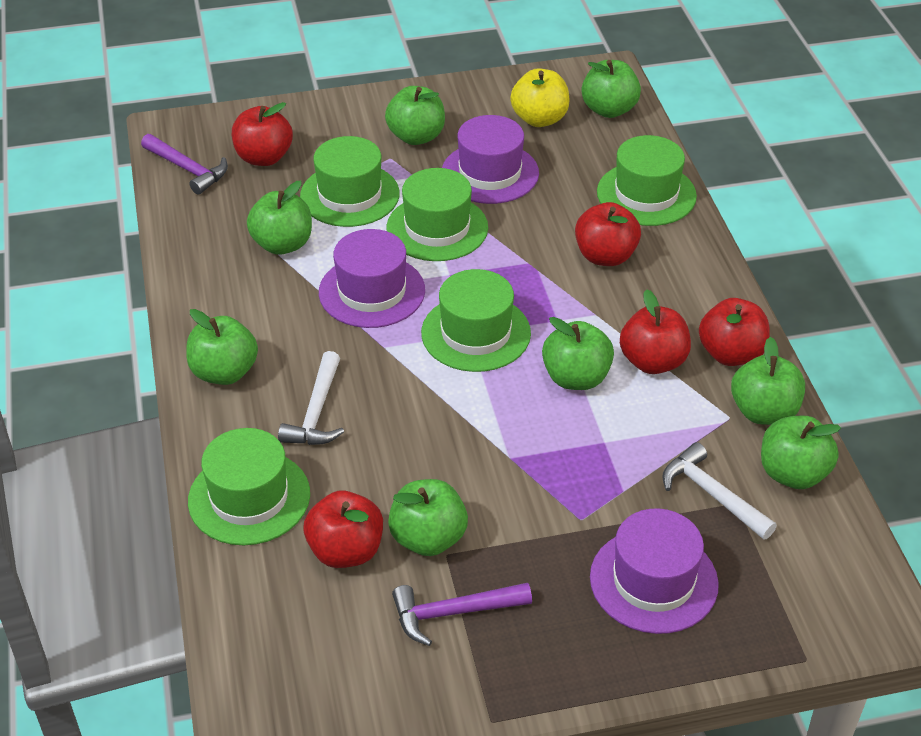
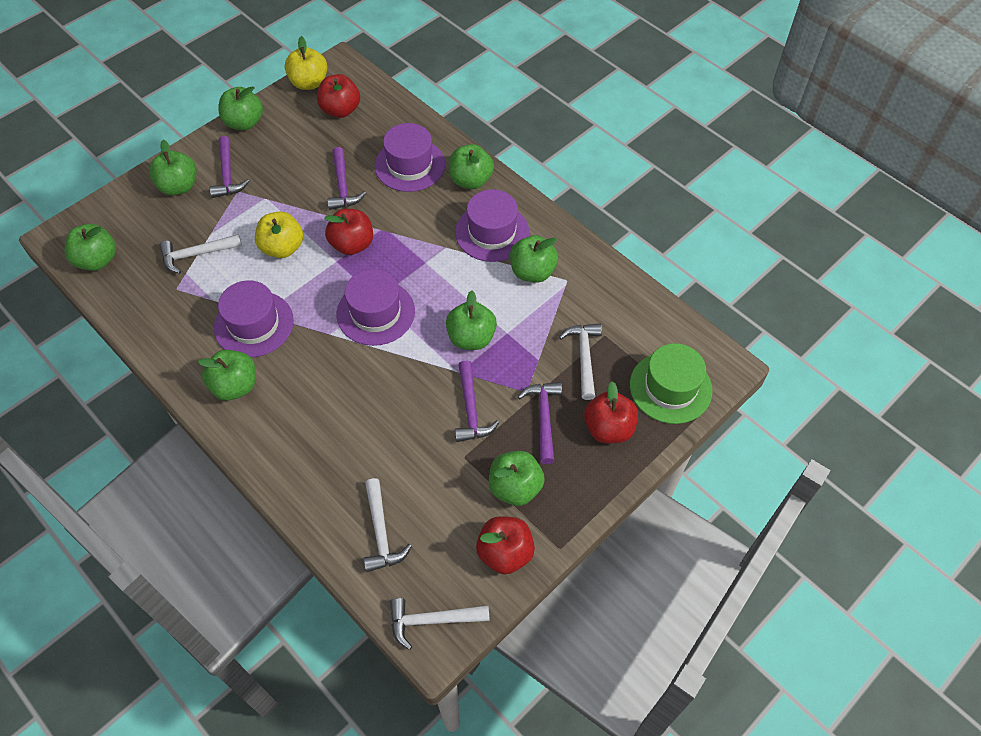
green hat: [188,428,310,545] [300,136,400,227] [386,168,488,261] [421,269,531,372] [597,135,697,226] = 5 -> [630,343,713,424] = 1
purple hammer: [141,134,228,195] [392,583,532,646] = 2 -> [210,136,249,198] [327,147,366,210] [455,360,499,442] [518,382,562,464] = 4
purple hat: [319,229,425,328] [442,115,539,204] [590,508,719,634] = 3 -> [214,280,294,358] [336,269,415,346] [374,123,445,192] [455,189,529,262] = 4
red apple: [232,102,293,166] [304,491,383,568] [575,202,641,266] [620,289,691,374] [699,298,770,366] = 5 -> [317,74,360,118] [324,209,373,255] [476,516,535,574] [584,381,638,443] = 4
white hammer: [278,351,344,445] [662,442,777,540] = 2 -> [160,234,242,274] [364,478,412,572] [390,598,490,650] [559,323,602,400] = 4
yellow apple: [510,68,570,127] = 1 -> [255,211,303,258] [285,36,327,90] = 2

